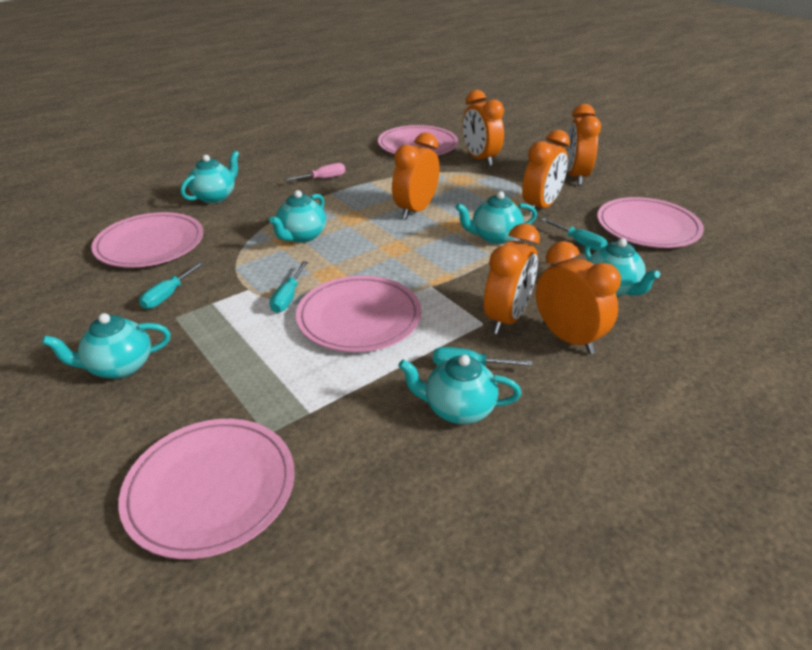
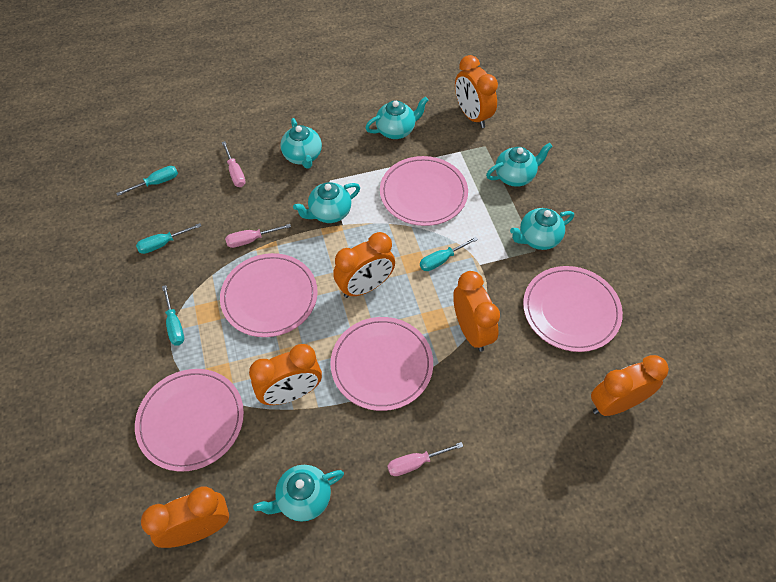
pink screwdriver: [283,163,345,182] = 1 -> [222,141,246,187] [225,224,291,248] [387,442,463,476] = 3

